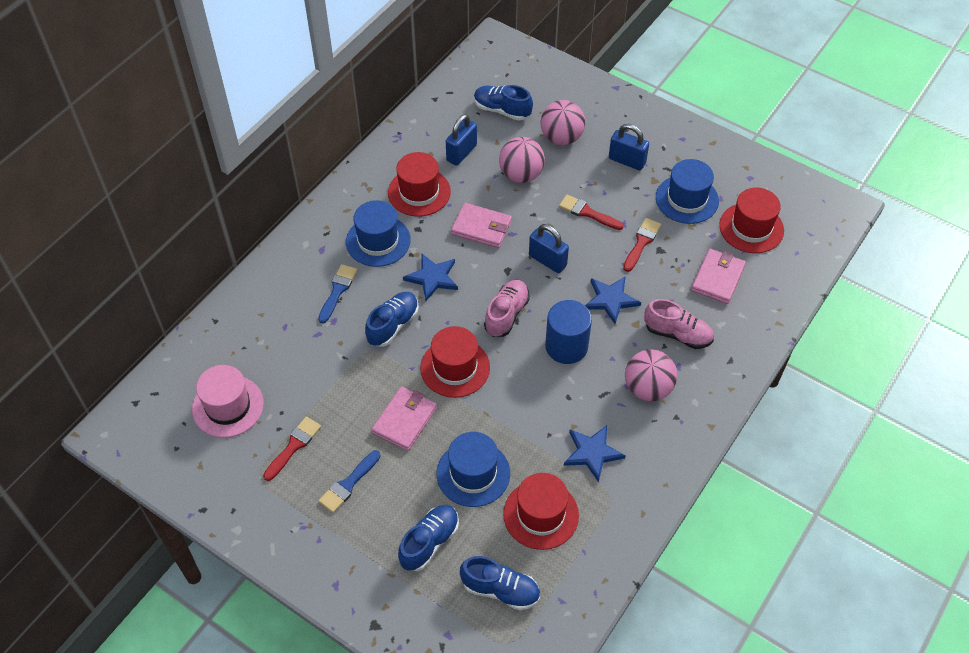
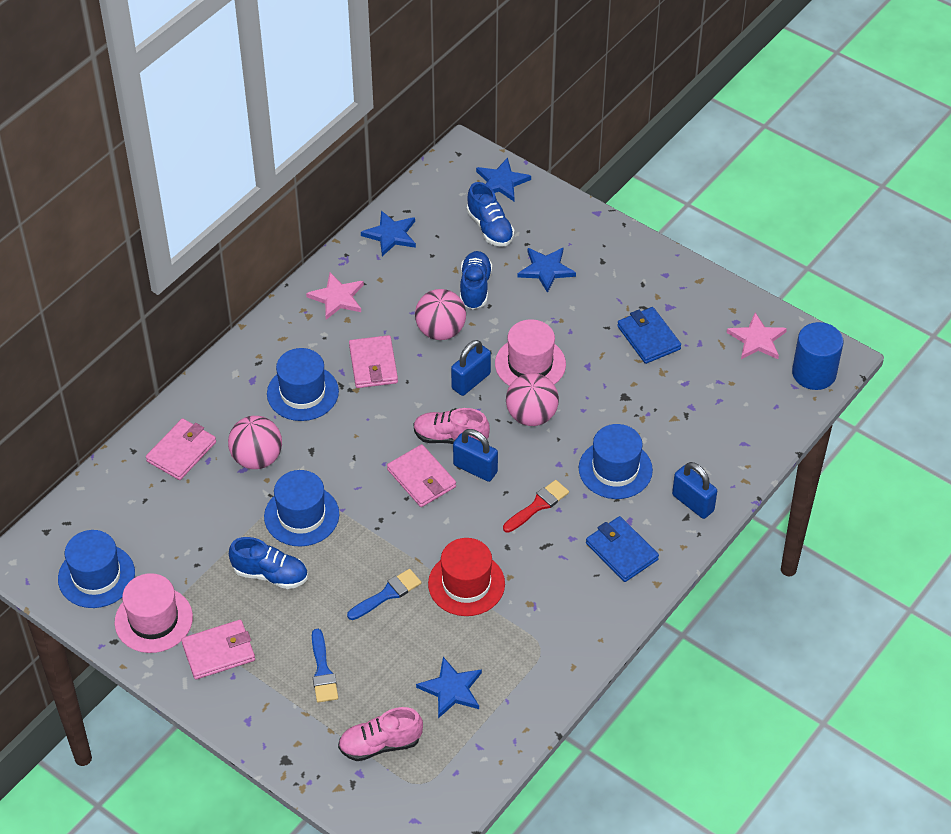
blue hat: [346,200,411,267] [437,432,510,507] [656,159,719,224] = 3 -> [58,530,135,608] [264,470,339,547] [267,348,339,421] [579,424,653,499] = 4
blue shoe: [365,292,419,347] [398,505,459,571] [460,556,540,610] [474,85,533,121] = 4 -> [229,537,308,589] [460,251,492,309] [467,182,515,247] = 3
blue star: [403,253,458,301] [564,425,626,482] [585,276,641,324] = 3 -> [361,211,416,256] [416,657,482,718] [476,158,531,201] [518,248,576,293] = 4
blue wallet: none = 0 -> [586,516,659,582] [617,307,681,364] = 2
pink hat: [192,365,264,438] = 1 -> [115,573,193,653] [495,319,566,386] = 2
pink star: none = 0 -> [306,272,364,320] [727,313,787,359] = 2
pink wallet: [371,386,437,451] [451,203,512,248] [691,249,746,304] = 3 -> [146,418,216,480] [181,620,255,680] [349,335,398,388] [387,444,456,507] = 4
red brush: [263,417,321,481] [559,195,624,230] [623,218,661,272] = 3 -> [503,480,569,533] = 1
red hat: [388,152,451,217] [420,326,490,398] [503,473,579,550] [719,187,784,253] = 4 -> [428,538,505,616] = 1

